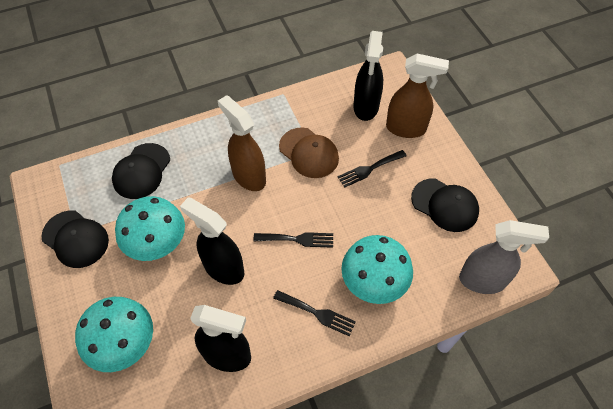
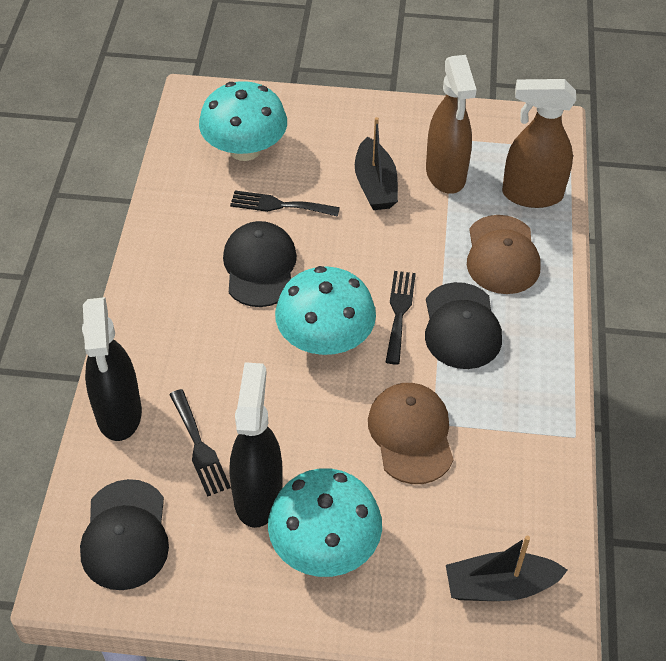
black boat: none = 0 -> [355,117,398,210] [446,536,568,601] = 2
black spray bottle: [180,197,244,285] [190,305,251,372] [353,31,383,121] = 3 -> [82,297,142,441] [230,362,283,528] = 2
brown cap: [279,127,339,178] = 1 -> [368,383,454,484] [467,215,541,294] = 2
grey spray bottle: [459,220,549,294] = 1 -> none = 0

